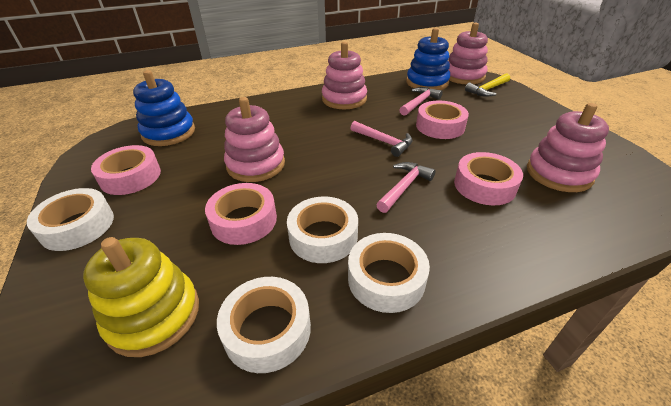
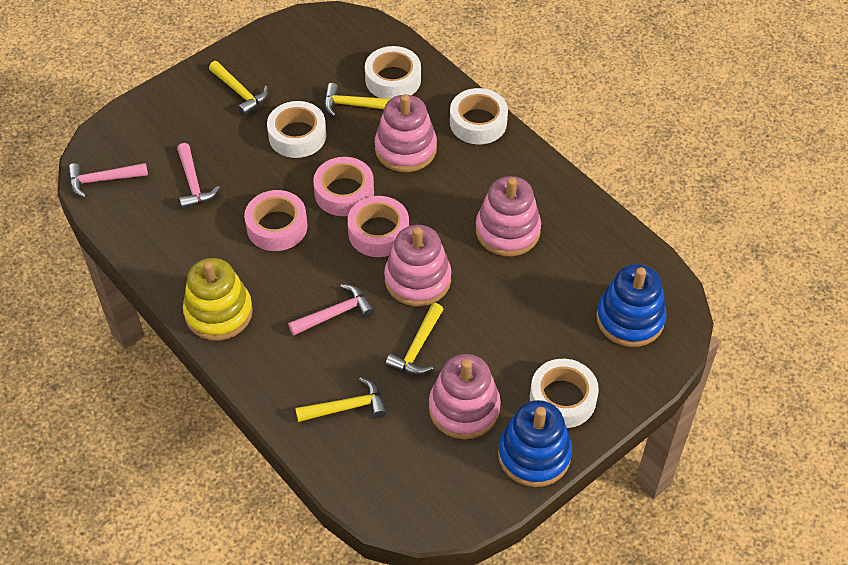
pink tape: [91,145,161,195] [205,183,277,245] [416,101,469,139] [454,152,523,205] = 4 -> [244,190,308,251] [313,157,374,216] [347,196,409,257] = 3
yellow hammer: [465,73,510,97] = 1 -> [209,61,268,116] [295,377,387,422] [324,83,390,117] [385,303,444,375] = 4

